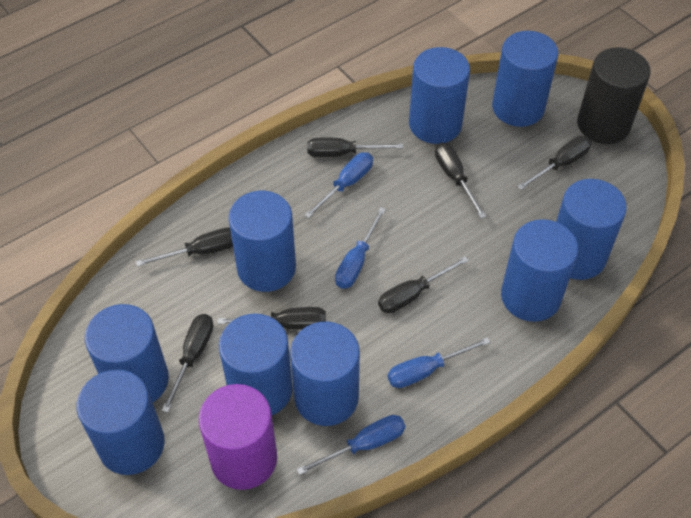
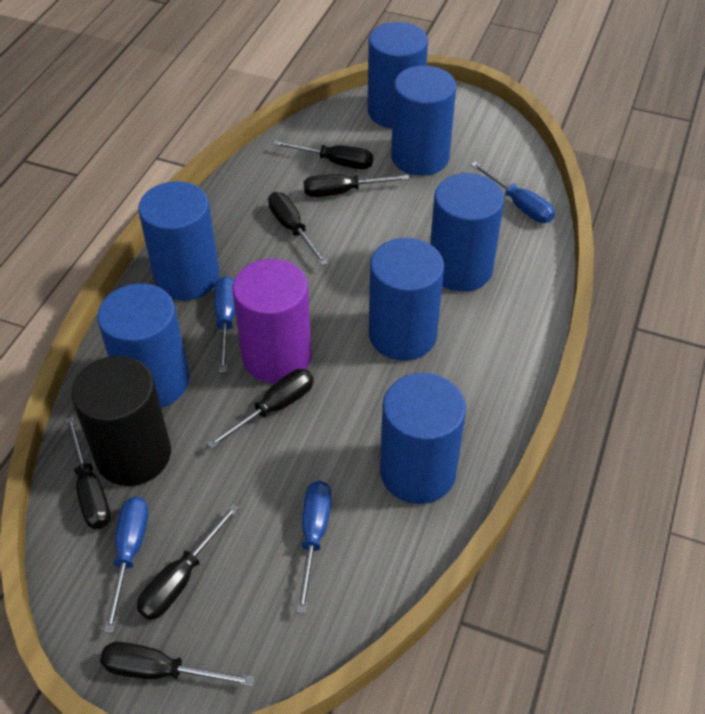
blue cylinder: [77,369,165,475] [85,304,169,403] [219,314,293,415] [229,191,296,292] [290,322,360,426] [409,47,470,144] [492,31,558,127] [501,219,578,322] [556,179,627,280] = 9 -> [97,283,189,408] [138,181,219,300] [368,22,428,128] [369,238,444,361] [380,373,466,504] [391,65,456,176] [430,173,504,292] = 7

